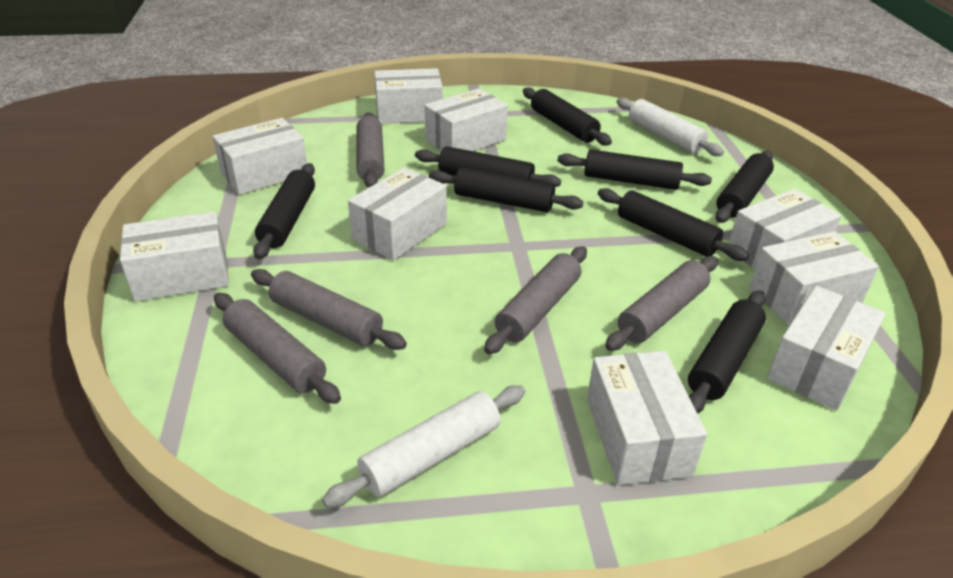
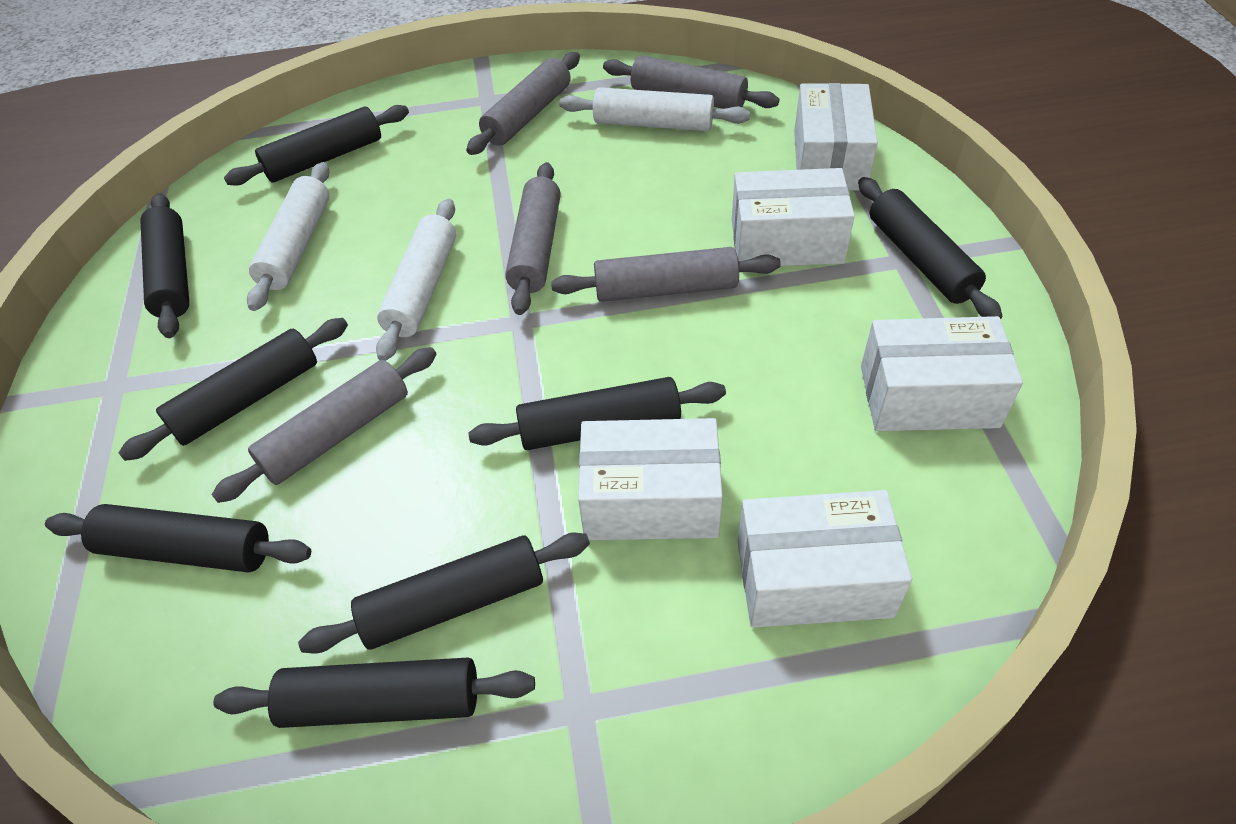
white box: [120,211,229,302] [213,118,307,195] [348,167,447,260] [374,68,443,124] [425,88,508,151] [587,351,707,485] [728,189,842,269] [749,231,879,325] [767,286,886,411] = 9 -> [578,418,723,540] [732,168,855,266] [737,490,912,628] [794,83,878,191] [861,316,1023,431] = 5
white rolling pin: [322,385,525,508] [617,98,724,156] = 2 -> [247,162,329,311] [376,199,456,361] [559,87,750,131] = 3

